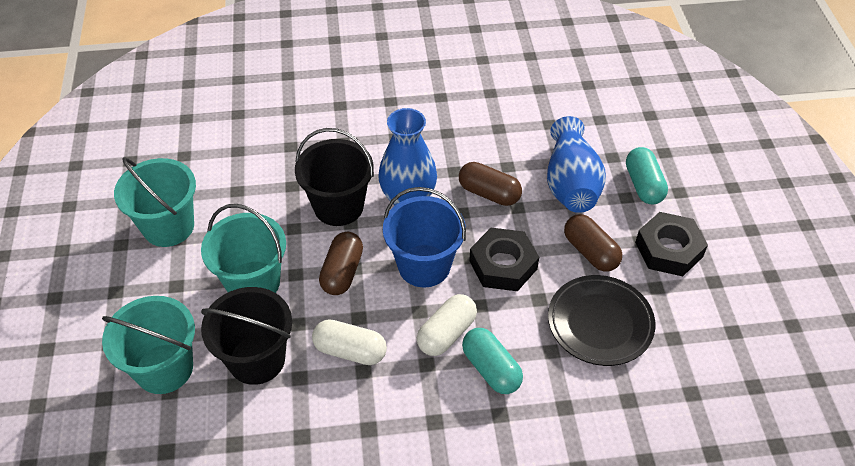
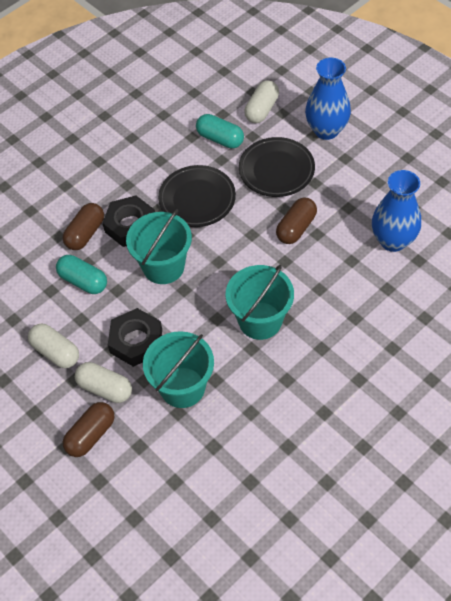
black bucket: [201,287,292,385] [295,128,374,226] = 2 -> none = 0
black plate: [548,275,655,366] = 1 -> [158,165,236,227] [239,137,315,197] = 2
blue bucket: [383,187,466,287] = 1 -> none = 0
white capsule: [312,319,387,365] [417,294,477,356] = 2 -> [28,324,79,368] [75,362,132,403] [244,80,279,123] = 3

